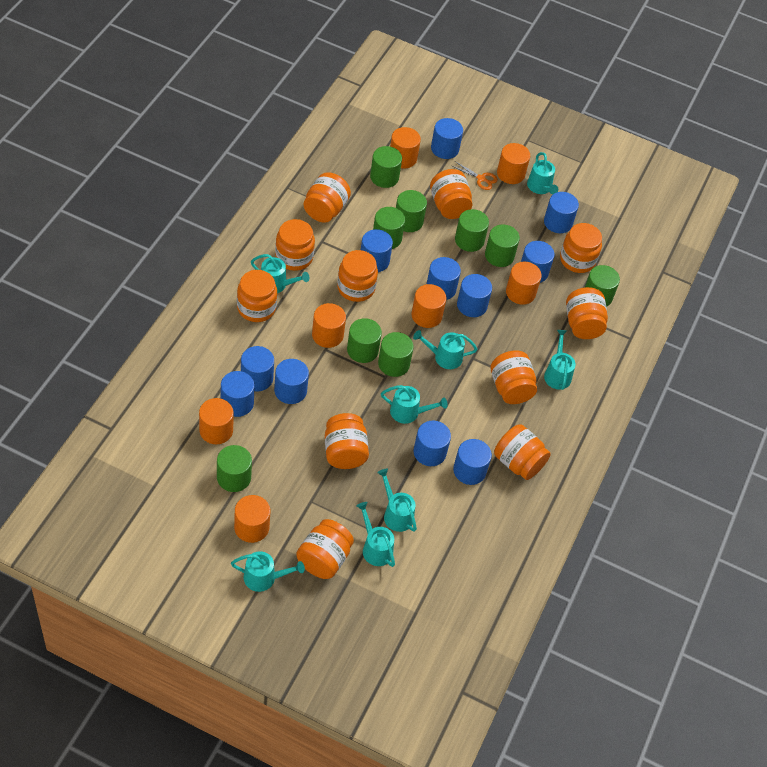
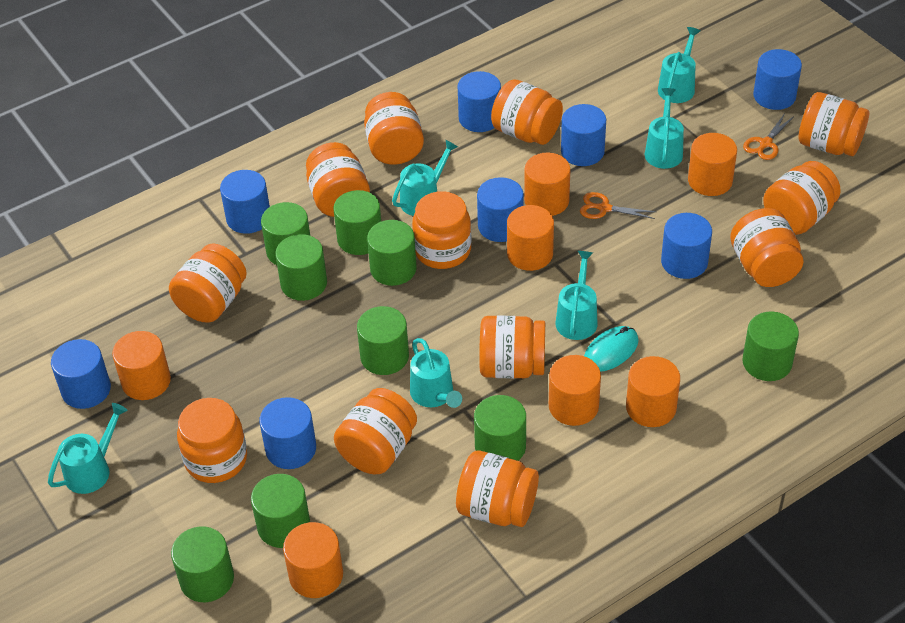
blue cylinder: [221,371,255,417] [241,346,274,391] [274,359,309,404] [361,229,393,272] [414,421,451,466] [427,257,461,300] [431,118,463,159] [453,439,492,485] [457,274,492,317] [521,241,555,283] [544,192,579,233] = 11 -> [51,339,111,409] [220,170,270,234] [259,397,316,469] [457,71,501,132] [477,177,524,242] [561,104,606,166] [661,213,712,279] [753,49,802,110] = 8
orange jar: [237,270,277,322] [275,219,315,271] [296,519,354,579] [304,172,351,223] [325,413,369,469] [337,250,378,302] [430,169,472,219] [490,350,537,404] [494,424,551,480] [560,223,602,273] [566,287,608,339] = 11 -> [169,244,247,322] [177,398,247,483] [306,142,370,217] [334,388,417,474] [364,92,424,165] [412,191,471,269] [456,451,539,527] [479,315,545,379] [491,79,563,145] [730,208,804,287] [763,161,841,235] [798,92,869,156] = 12
orange scissors: [452,161,498,190] = 1 -> [580,192,657,219] [743,113,794,160] = 2
turquoise mouse: none = 0 -> [584,326,638,372] = 1
turquoise watering can: [231,551,305,592] [251,254,310,293] [357,502,395,567] [377,469,417,532] [381,385,448,424] [413,330,477,369] [527,152,558,194] [544,330,576,390] = 8 -> [48,403,128,494] [392,139,458,216] [410,338,462,408] [555,251,597,340] [645,88,684,169] [658,27,700,103] = 6

